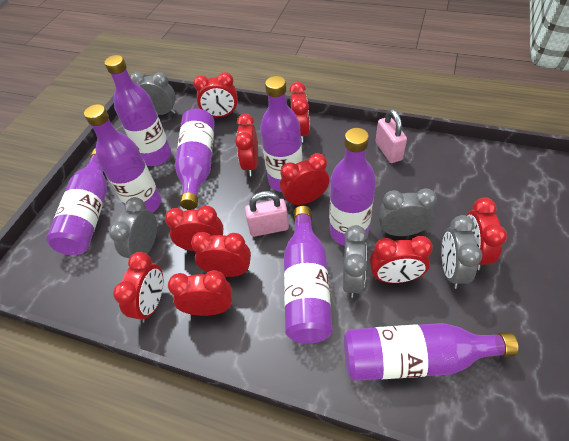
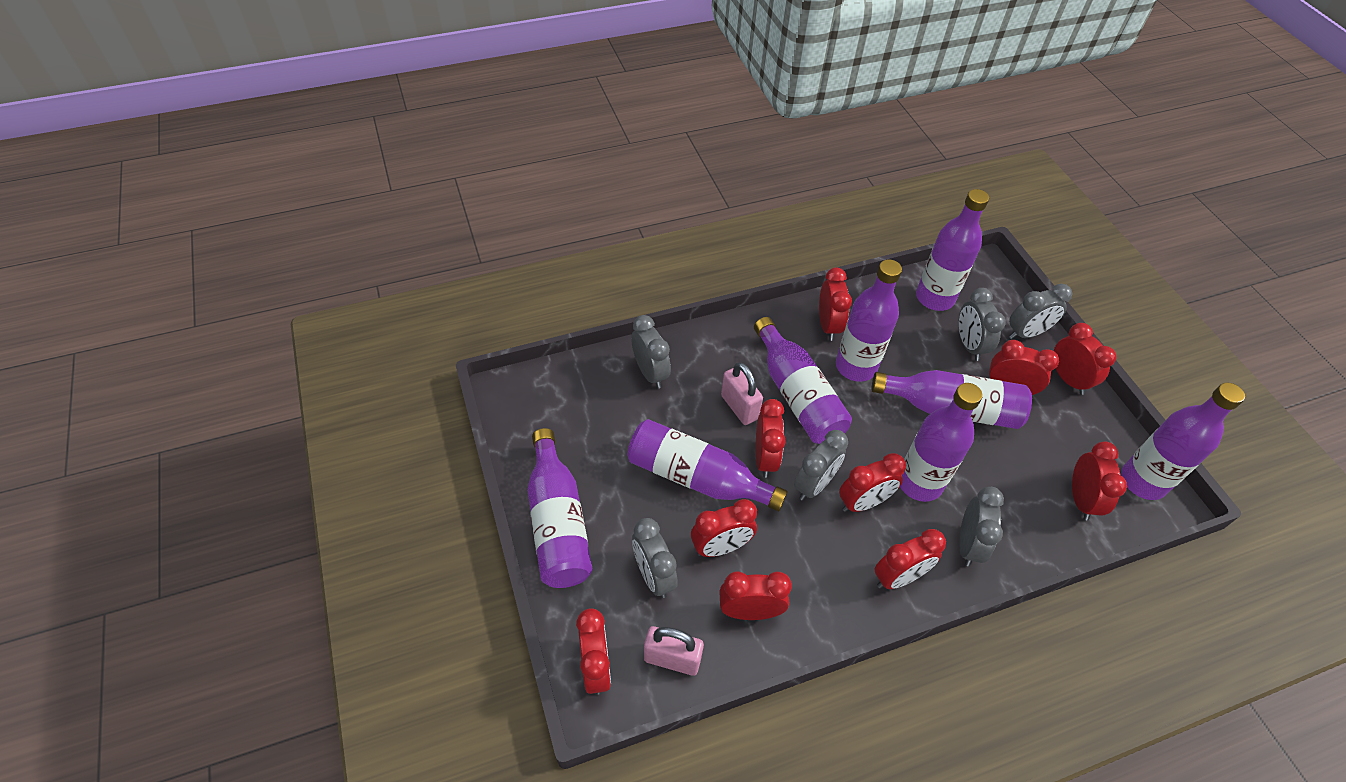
grey clock: [109,197,157,258] [130,72,176,115] [343,225,367,298] [378,189,437,236] [442,215,482,289] = 5 -> [631,315,671,388] [632,518,678,598] [794,430,848,501] [958,288,1006,361] [959,487,1004,566] [1009,284,1072,339] = 6

